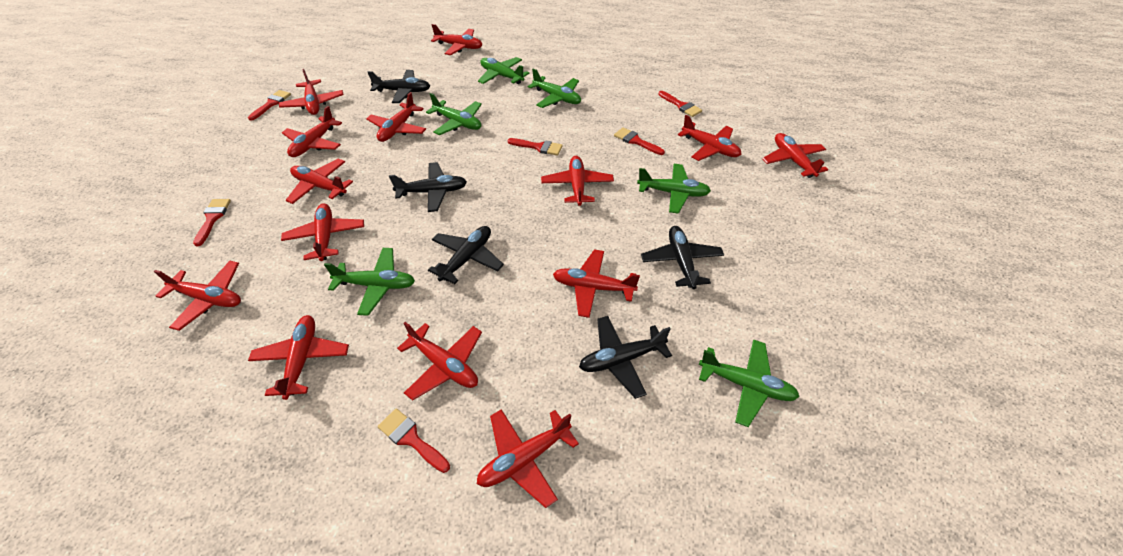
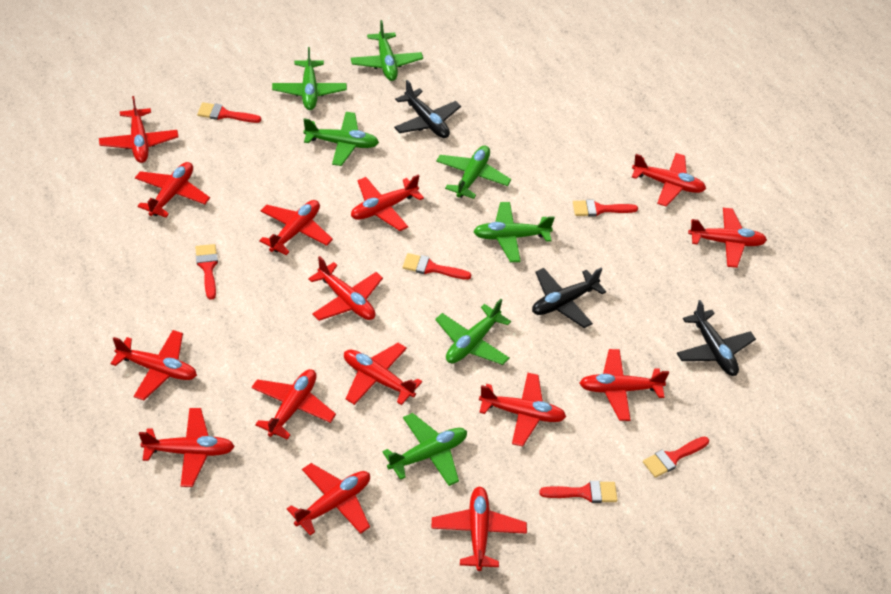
black plane: [368,70,430,103] [389,162,467,212] [428,226,504,284] [579,316,672,399] [641,226,724,289] = 5 -> [394,80,461,138] [532,268,606,328] [677,300,756,376] = 3
green plane: [324,248,415,316] [426,93,482,135] [478,57,529,84] [528,69,581,108] [637,164,711,214] [699,340,800,427] = 6 -> [272,47,347,110] [303,112,379,166] [351,20,423,81] [382,413,467,486] [435,299,511,365] [436,145,511,199] [473,202,555,262] = 7
red plane: [154,261,241,331] [248,315,349,400] [279,69,344,115] [281,204,364,261] [282,106,342,157] [285,158,353,204] [366,92,426,142] [397,322,482,401] [431,24,482,55] [477,409,579,508] [541,156,614,206] [553,249,640,318] [678,115,741,161] [762,133,828,178] = 14 -> [99,96,179,163] [110,330,197,400] [135,162,210,218] [139,408,235,487] [251,369,336,440] [259,200,333,255] [287,463,370,535] [308,256,383,321] [344,343,422,405] [351,174,424,231] [431,486,527,571] [479,373,566,446] [580,349,669,421] [632,153,706,207] [688,208,767,268] = 15

